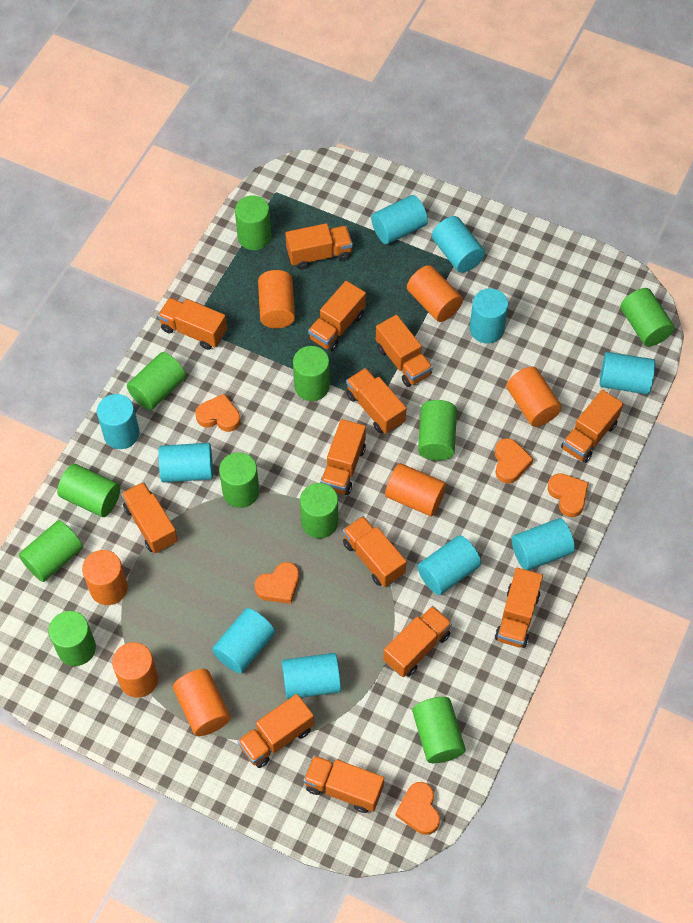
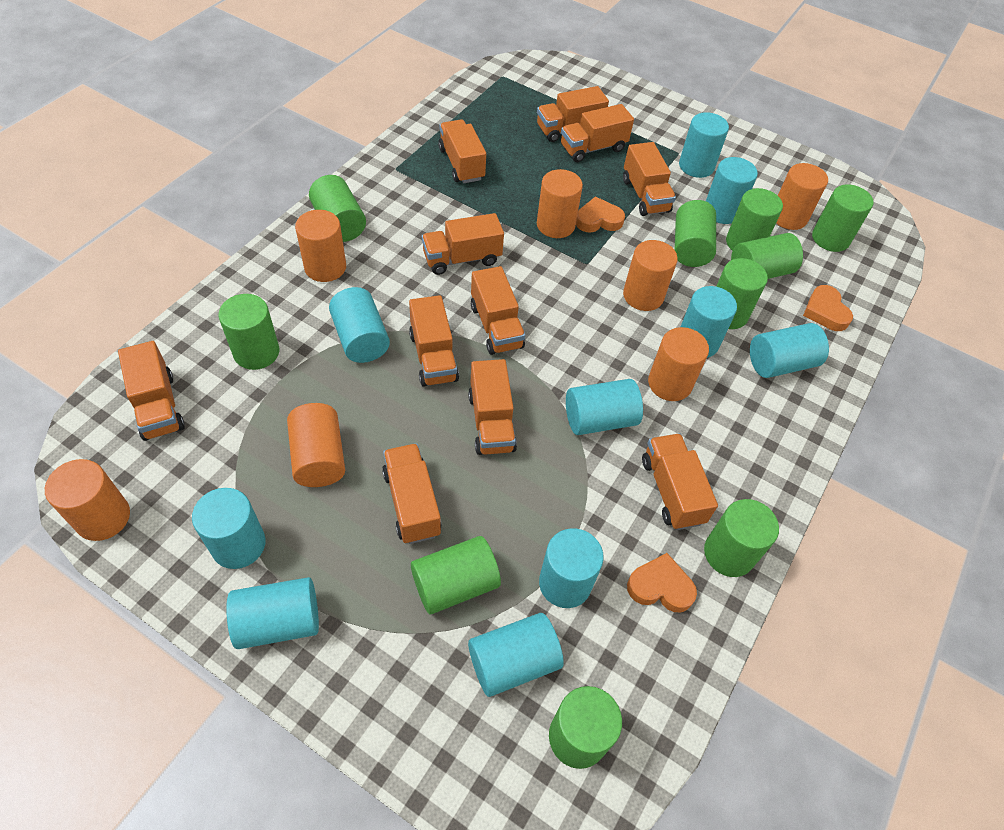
green cylinder: [19,520,83,582] [48,611,96,666] [57,464,120,517] [127,352,186,410] [219,452,259,508] [235,196,271,250] [293,346,330,401] [300,483,338,538] [412,697,466,763] [418,400,457,461] [620,288,674,347] = 11 -> [218,294,279,370] [309,175,366,242] [411,536,501,614] [549,686,622,769] [674,200,716,267] [704,499,779,577] [716,258,768,329] [726,188,783,251] [731,233,803,279] [812,184,874,252] = 10
orange heart: [195,394,241,432] [255,562,299,604] [395,782,440,835] [495,438,533,483] [548,473,589,517] = 5 -> [576,197,625,233] [627,553,697,612] [803,285,853,331] = 3
orange truck: [121,482,178,554] [158,298,227,350] [237,694,314,768] [285,223,353,270] [303,755,384,813] [308,281,366,351] [320,419,366,495] [343,516,406,587] [346,368,406,434] [376,315,433,387] [383,606,452,677] [495,568,543,648] [561,390,623,463] = 13 -> [118,341,185,441] [382,443,442,544] [409,295,459,387] [422,213,504,275] [438,120,486,183] [468,359,517,455] [471,266,525,355] [537,86,609,142] [561,104,634,162] [623,142,676,216] [642,434,718,530] = 11

